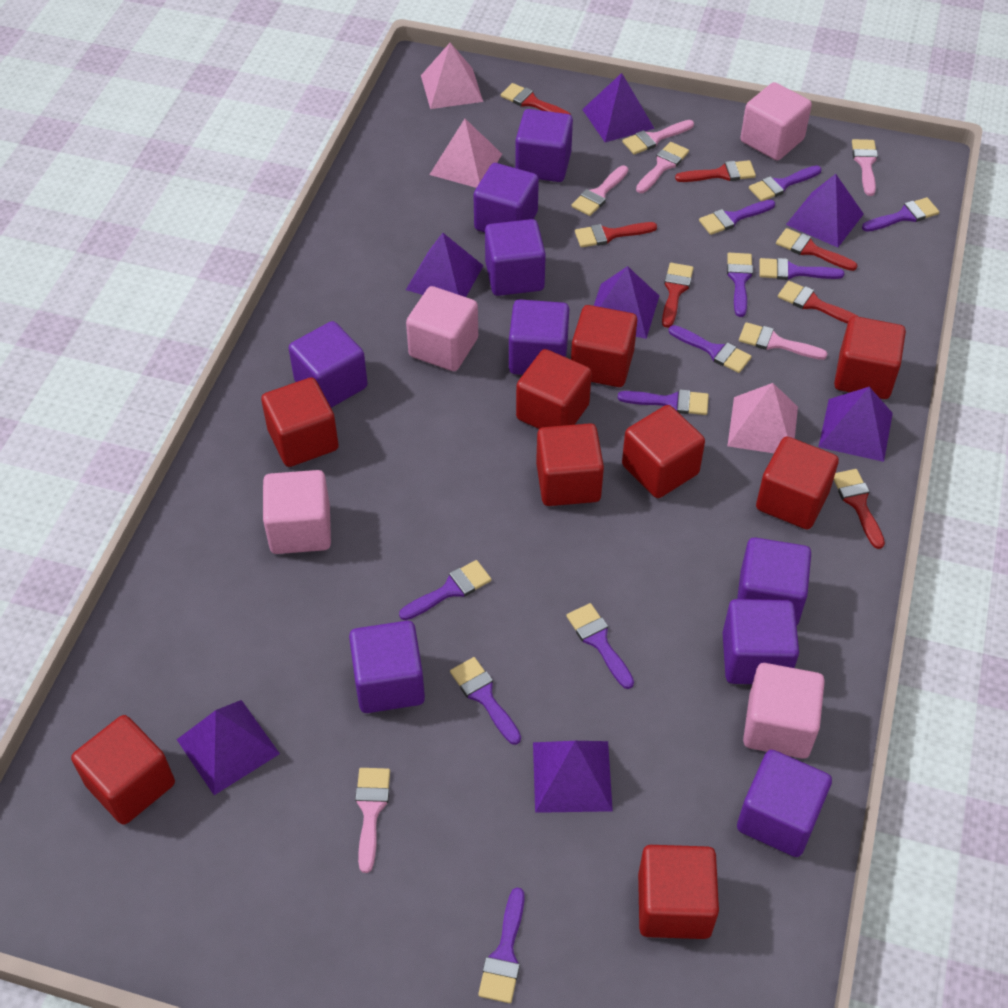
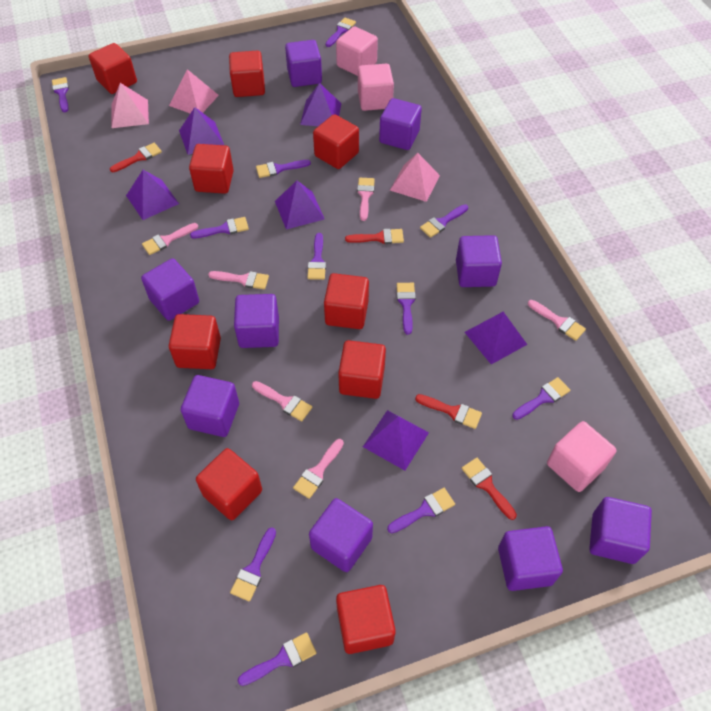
pink cube: [263,470,331,554] [406,286,478,371] [740,82,812,161] [743,663,825,759] = 4 -> [336,26,378,76] [358,64,394,111] [547,421,616,492] = 3
purple pyramid: [176,700,280,795] [406,233,484,297] [533,741,613,813] [582,73,655,142] [594,266,659,339] [786,174,864,248] [819,387,893,462] = 7 -> [126,170,179,220] [179,107,224,155] [275,181,325,230] [300,83,342,126] [363,410,429,471] [465,312,527,364] = 6
red brush: [501,83,571,115] [575,222,657,248] [662,263,693,328] [675,160,756,182] [776,228,858,271] [778,281,859,324] [833,469,885,549] = 7 -> [110,143,162,172] [345,229,404,244] [415,394,482,429] [462,458,517,520] = 4

